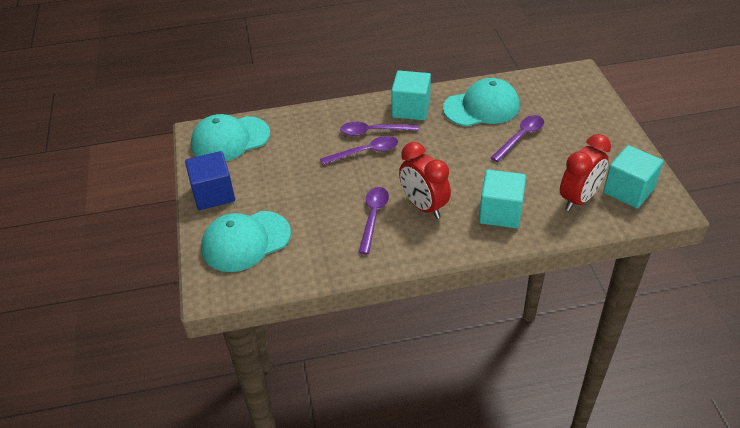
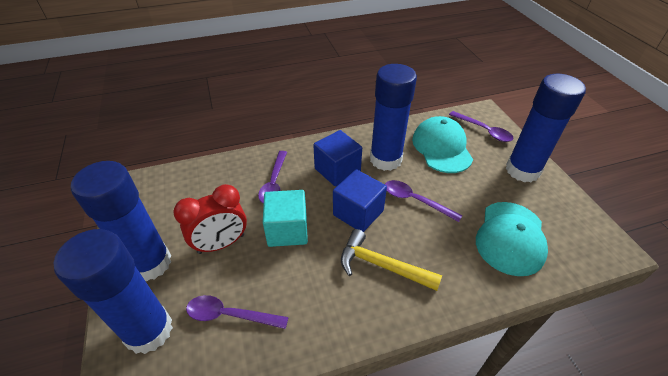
blue cube: [185,151,235,210] = 1 -> [313,130,362,186] [333,169,387,232] = 2
blue glue stick: none = 0 -> [54,229,173,354] [71,161,171,282] [370,64,417,171] [506,74,586,182] = 4
red clock: [399,142,451,219] [560,134,611,211] = 2 -> [173,184,247,254] = 1
turquoise cap: [191,114,270,161] [201,211,291,272] [443,78,520,126] = 3 -> [412,116,473,173] [476,202,548,276] = 2
turquoise cube: [391,71,431,120] [479,170,526,228] [603,145,663,208] = 3 -> [263,190,308,247] = 1
yellow hammer: none = 0 -> [341,229,442,291] = 1

